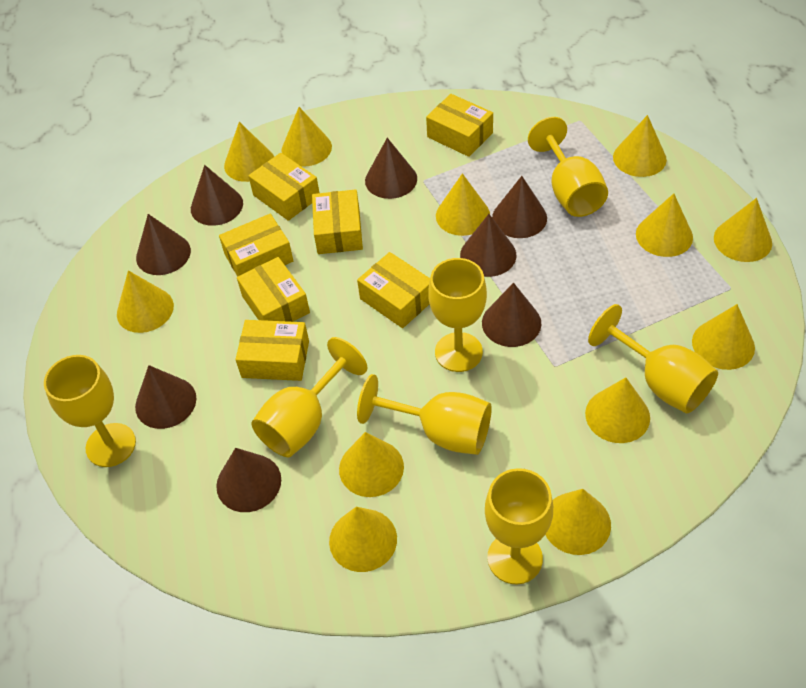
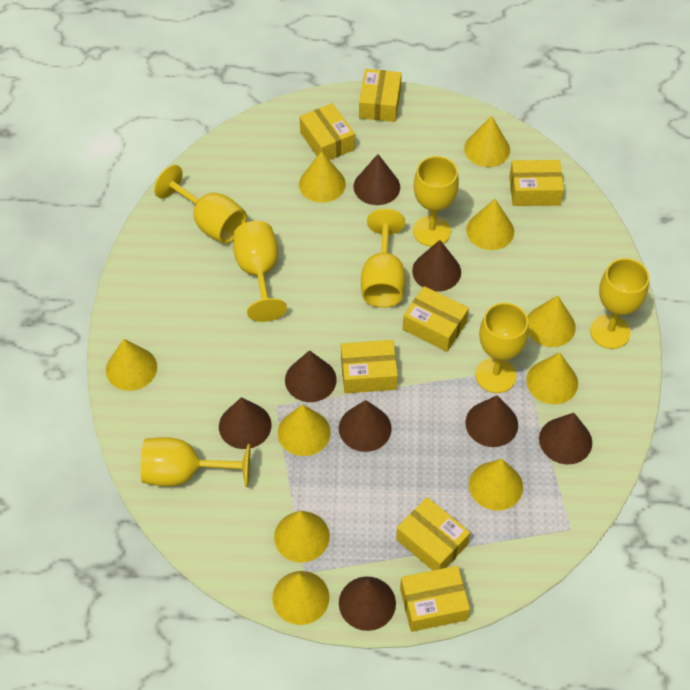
yellow cone: [117,270,174,333] [224,122,274,182] [281,107,332,167] [329,507,397,572] [339,432,404,497] [436,173,490,236] [546,489,611,555] [585,377,650,443] [613,115,667,177] [636,193,693,257] [692,304,755,370] [714,198,772,262] = 12 -> [106,339,157,391] [272,571,330,625] [274,511,330,562] [278,404,331,456] [299,151,346,203] [464,116,510,167] [466,199,514,250] [469,459,523,511] [526,352,578,404] [527,295,576,347] = 10

